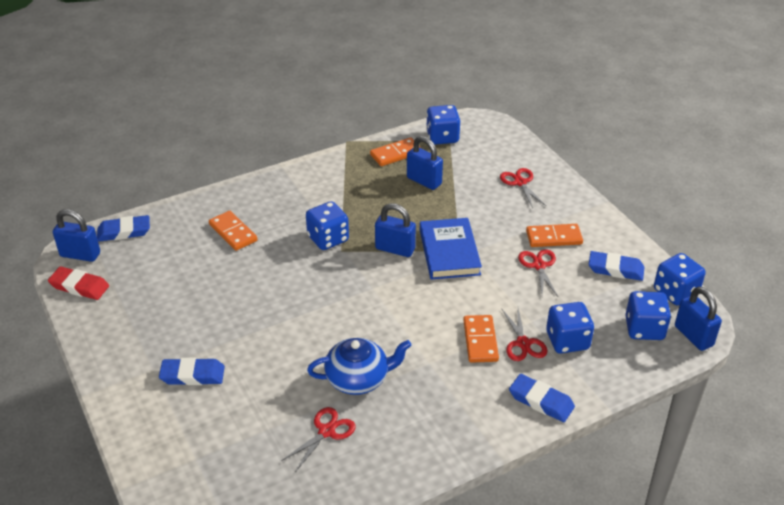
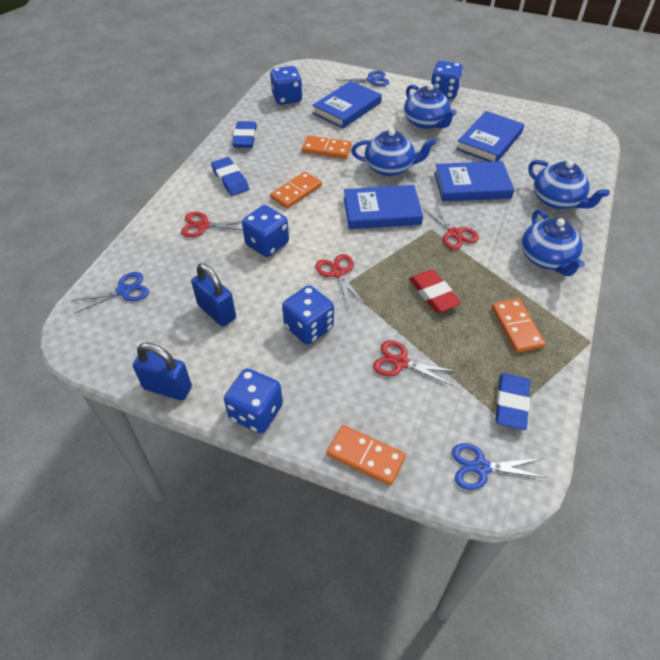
blue book: [420,218,482,280] = 1 -> [312,81,382,128] [344,185,423,229] [434,161,514,201] [456,111,524,162] = 4
blue eraser: [97,215,150,242] [159,358,225,385] [509,374,575,422] [589,251,644,281] = 4 -> [211,157,249,196] [232,121,257,148] [496,373,530,430] = 3
blue padlock: [53,209,100,262] [375,203,416,257] [407,136,443,190] [675,287,722,351] = 4 -> [133,343,192,401] [191,263,236,327] = 2
blue scissors: none = 0 -> [71,272,149,313] [339,71,389,87] [452,443,547,490] = 3
blue teapot: [307,338,411,395] = 1 -> [351,129,436,176] [404,84,457,129] [522,209,585,276] [528,160,610,209] = 4

